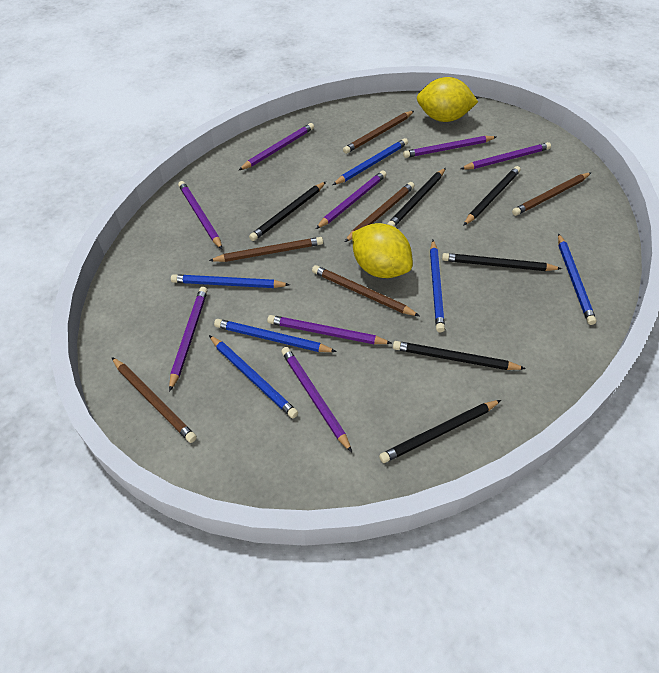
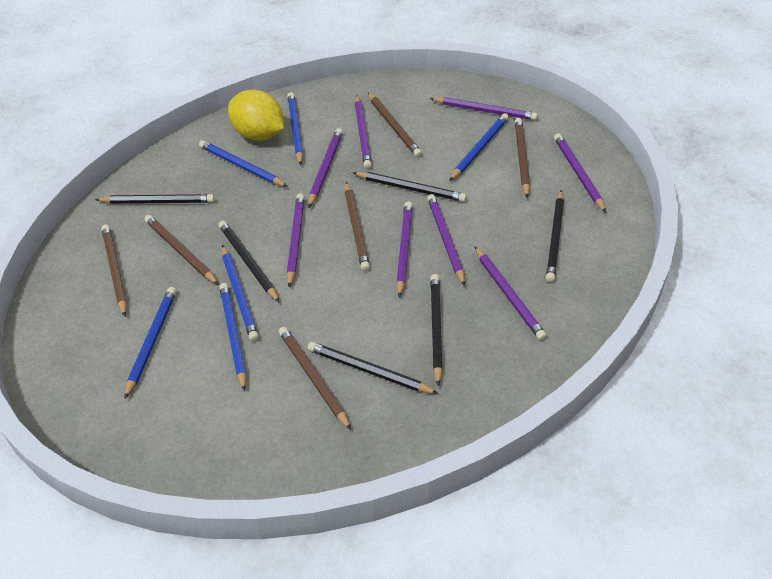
yellow lemon: [352,223,413,278] [417,77,478,122] = 2 -> [228,90,284,141] = 1

